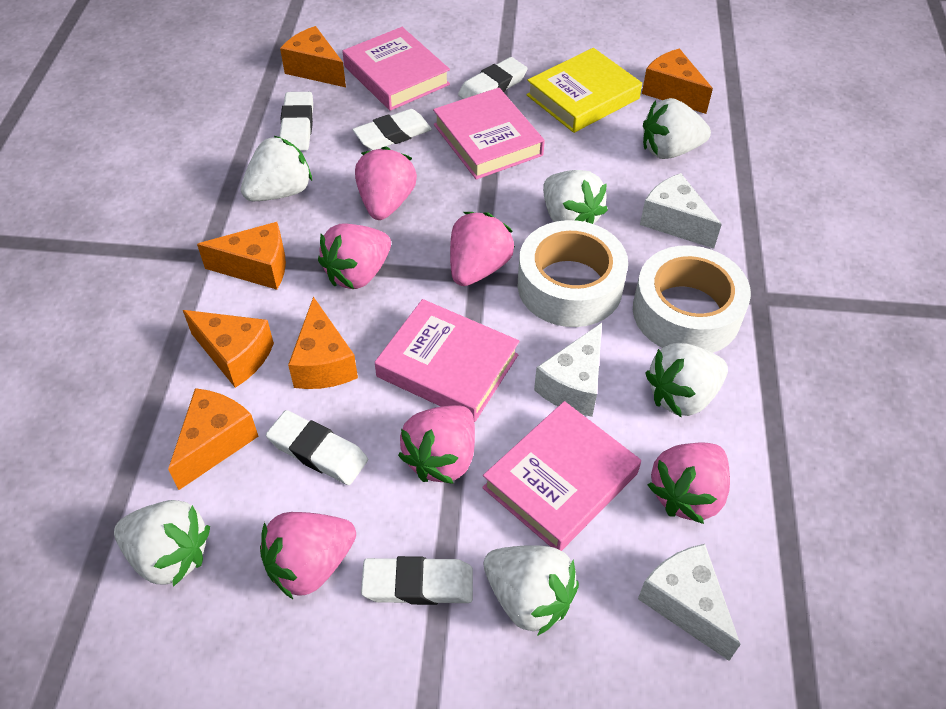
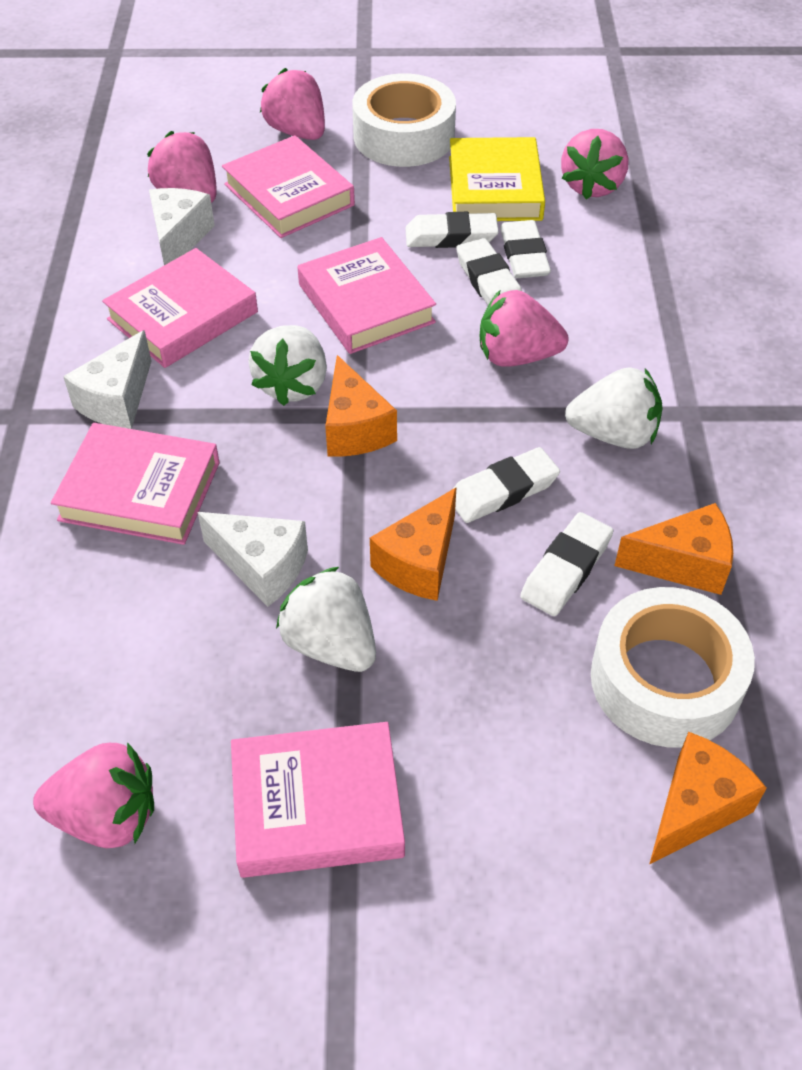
orange cheese: [168,388,259,490] [183,310,274,388] [197,222,286,290] [280,26,346,87] [288,296,358,389] [642,48,713,114] = 6 -> [325,355,397,456] [370,488,456,601] [614,503,733,595] [649,731,767,865] = 4
pink book: [343,27,450,111] [375,299,520,422] [433,88,545,180] [482,401,641,551] = 4 -> [51,423,220,545] [102,248,258,368] [222,135,355,238] [231,722,405,878] [297,237,436,354] = 5
pink strawberry: [260,512,356,599] [318,223,391,289] [355,146,417,220] [398,405,475,484] [450,212,515,286] [648,443,730,524] = 6 -> [33,742,154,848] [147,131,217,203] [260,68,325,140] [480,290,569,367] [561,129,629,199] = 5
white strawberry: [114,500,210,587] [241,135,312,201] [483,545,579,636] [543,170,608,224] [643,98,711,159] [645,343,728,417] = 6 -> [249,325,327,406] [276,567,376,672] [565,367,663,449] = 3

